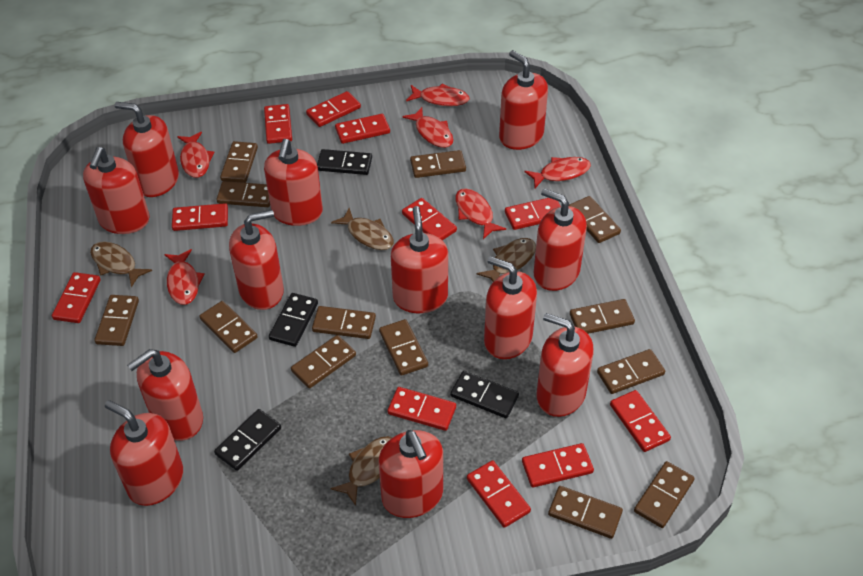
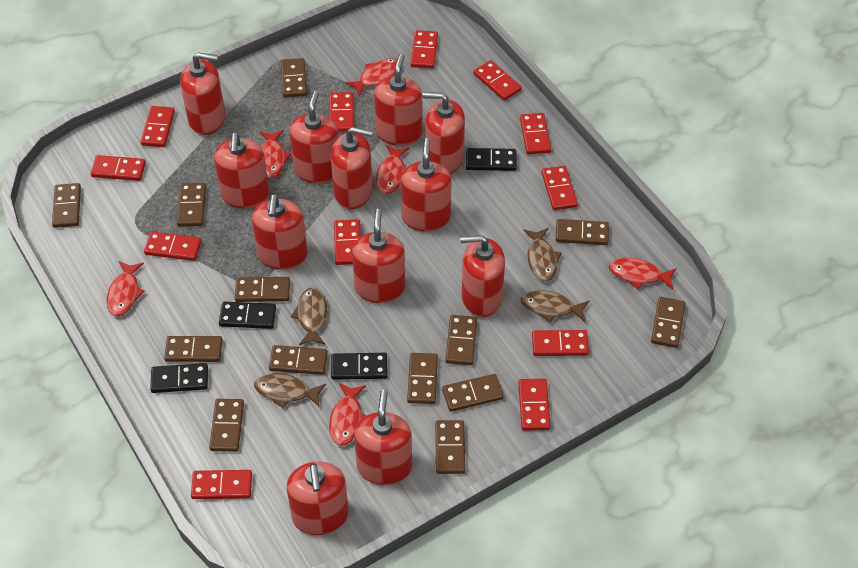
red domino: [52,272,101,323] [172,203,228,231] [264,104,292,144] [306,91,361,127] [335,114,390,144] [387,387,456,431] [402,198,457,240] [467,460,531,528] [505,198,560,230] [522,443,594,488] [610,390,671,452] = 11 -> [91,155,146,181] [141,106,175,147] [144,231,201,261] [191,470,252,499] [329,92,354,132] [334,219,361,265] [410,30,438,69] [473,60,522,101] [518,379,551,431] [520,113,551,154] [532,330,589,356] [541,166,578,210] = 12

